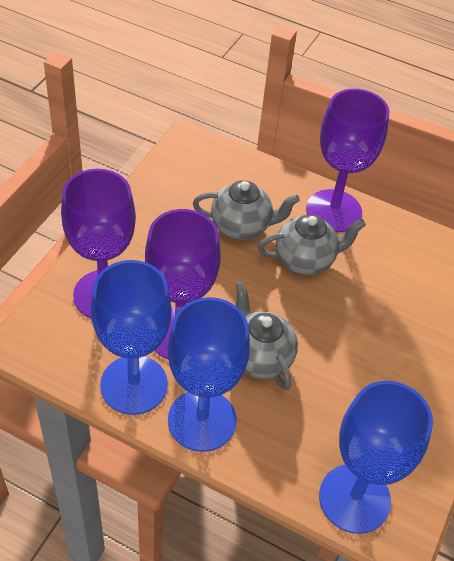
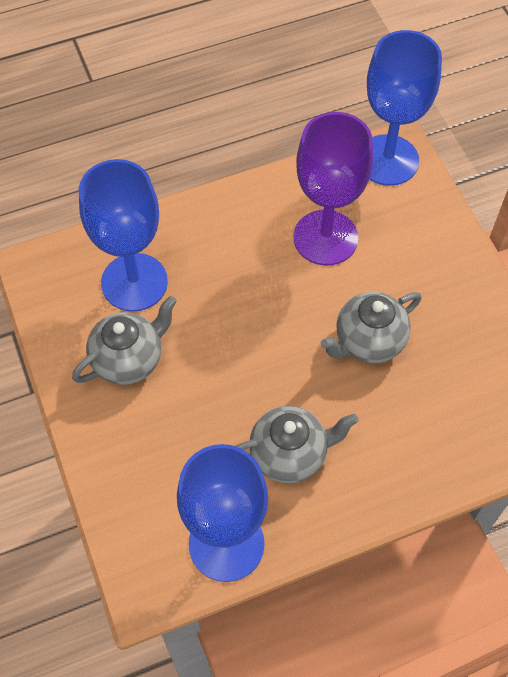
purple goblet: [61,169,136,319] [145,209,221,360] [306,89,389,232] = 3 -> [294,112,373,265] = 1

